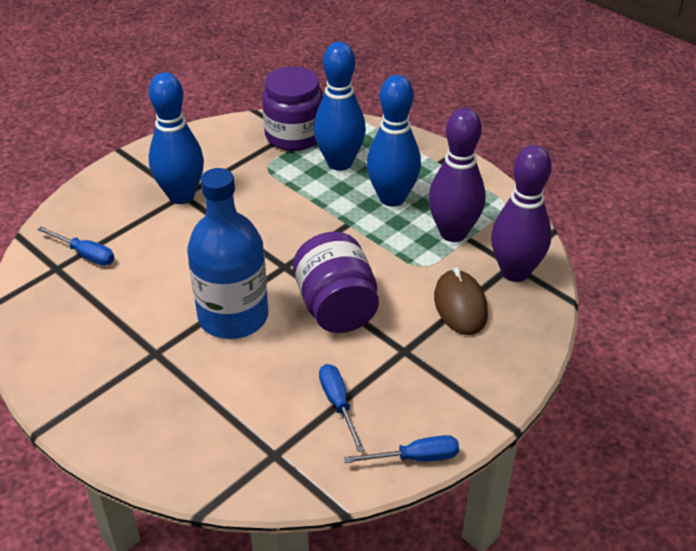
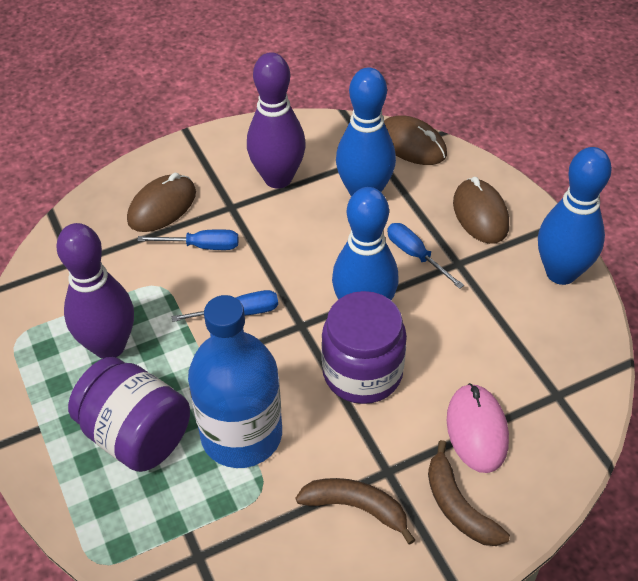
brown banana: none = 0 -> [296,478,415,545] [428,440,510,546] = 2
brown mouse: [434,267,488,335] = 1 -> [127,173,196,232] [384,115,447,165] [453,177,509,244] = 3
pink mouse: none = 0 -> [447,383,509,473] = 1

